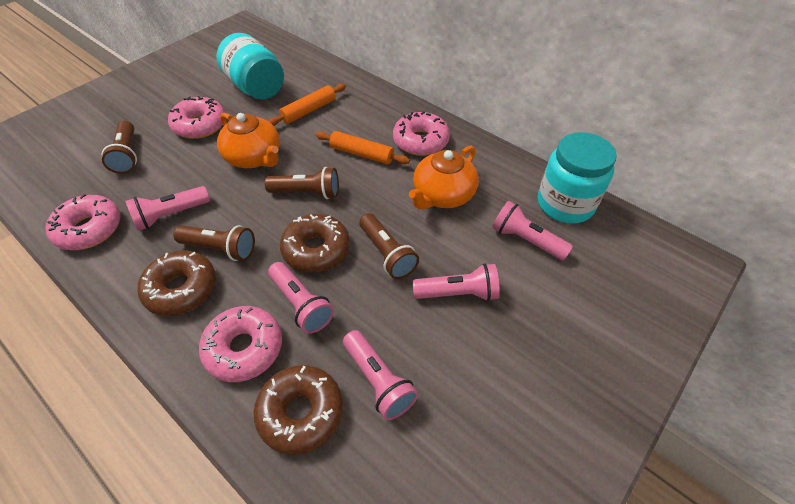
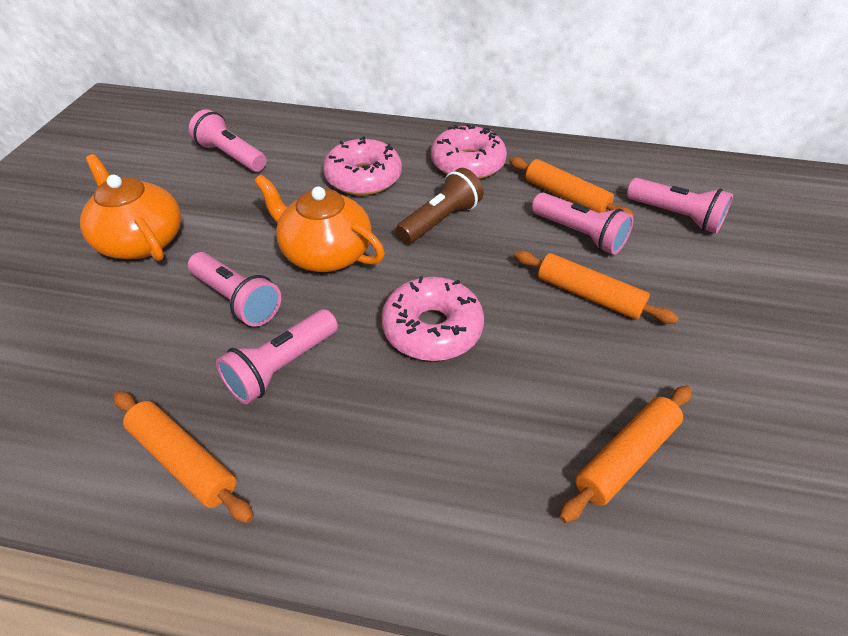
brown donut: [138,250,216,316] [254,365,343,455] [280,214,350,273] = 3 -> none = 0
brown flashlight: [101,121,137,174] [173,225,255,261] [264,167,339,199] [359,213,419,279] = 4 -> [396,168,484,244] = 1
orange rolling pin: [268,84,346,126] [316,131,410,164] = 2 -> [113,391,254,523] [509,157,635,218] [514,251,679,324] [559,386,692,523] = 4
pink donut: [46,194,121,250] [168,96,225,139] [199,306,282,382] [393,111,450,156] = 4 -> [323,136,402,195] [381,276,484,361] [431,124,507,179] = 3
turquoise jar: [216,33,284,100] [538,132,617,224] = 2 -> none = 0

